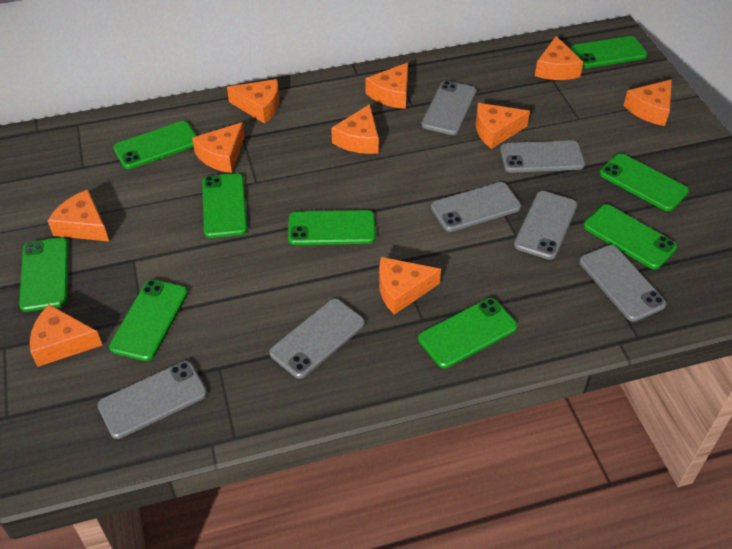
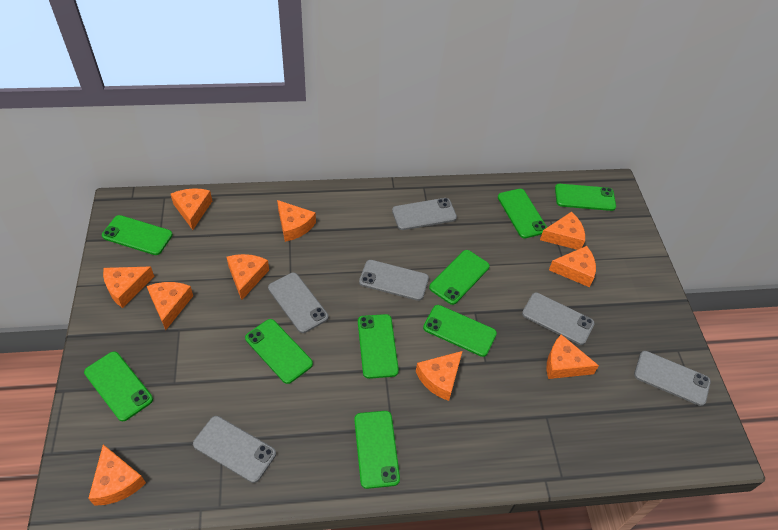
grey phone: [97,361,207,439] [269,299,365,379] [421,81,476,135] [431,182,521,232] [500,140,585,173] [514,191,577,260] [579,245,666,322] = 7 -> [193,416,276,483] [268,273,329,333] [359,260,429,301] [392,198,457,230] [522,293,595,345] [634,351,711,406] = 6

